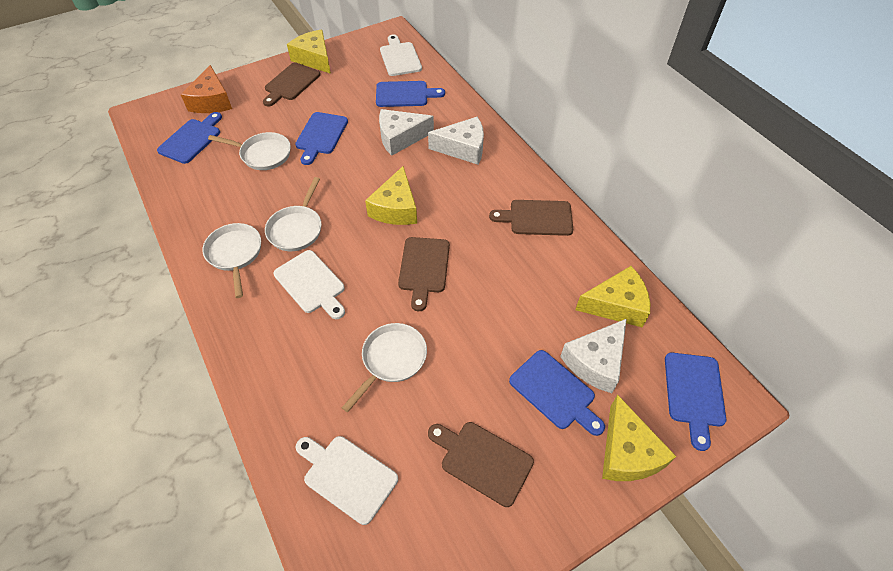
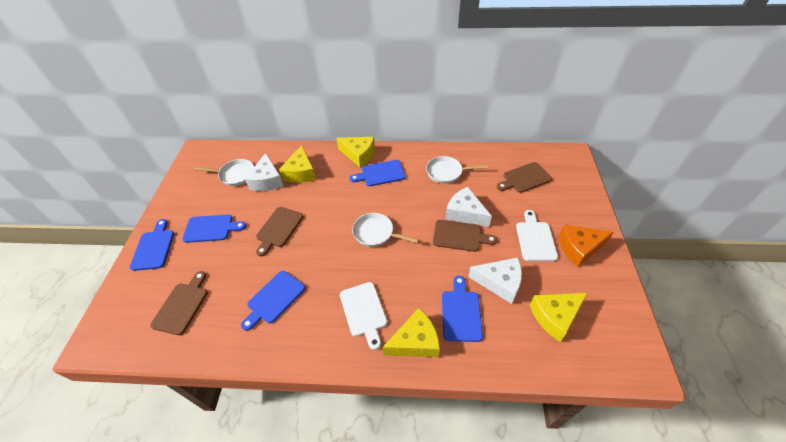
white cutting board: [273,250,345,319] [295,436,398,525] [380,34,422,76] = 3 -> [340,282,387,350] [516,210,558,261] = 2
white pan: [203,223,261,298] [208,132,291,170] [265,177,322,251] [342,323,427,412] = 4 -> [194,159,254,186] [352,213,419,247] [426,156,488,184] = 3

